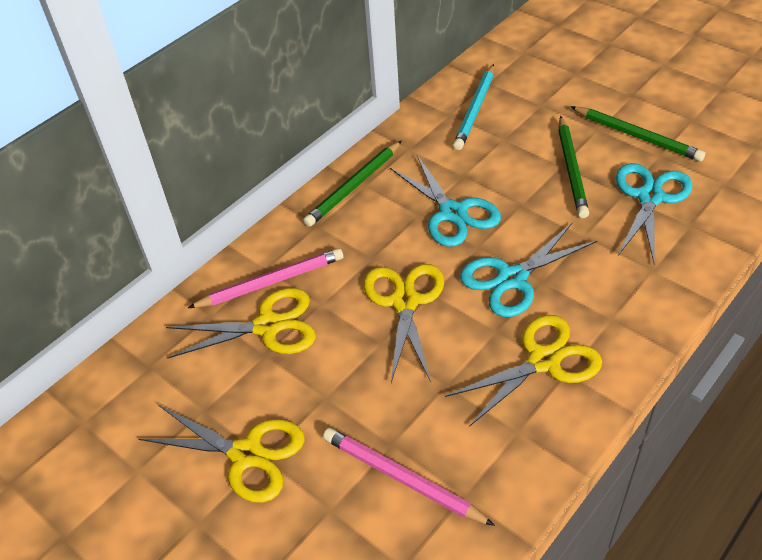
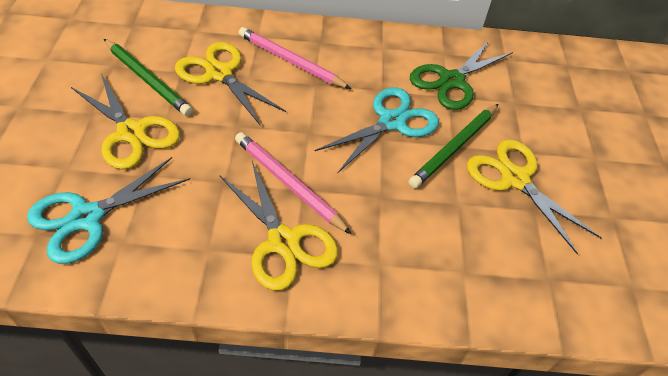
green pencil: [303,141,402,227] [558,116,589,218] [570,106,705,162] = 3 -> [104,39,193,116] [409,104,498,188] = 2
green scissors: none = 0 -> [410,39,513,110] = 1
turquoise pencil: [453,64,494,150] = 1 -> none = 0
turquoise scissors: [390,155,501,247] [460,223,598,317] [616,163,693,264] = 3 -> [27,157,190,264] [314,87,439,174] = 2

